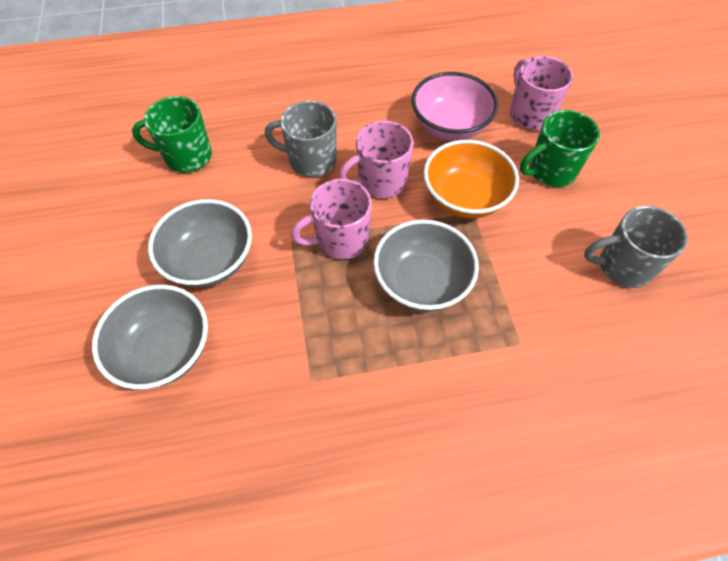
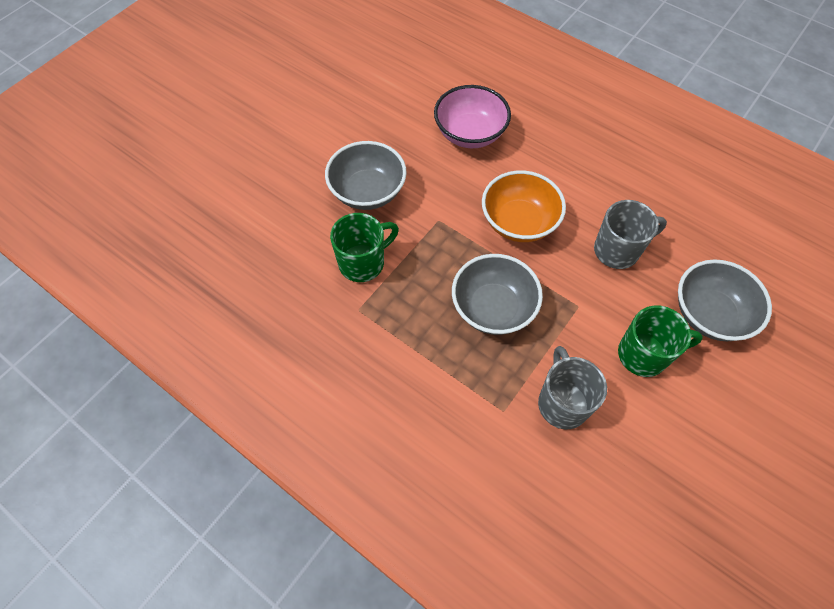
pink mug: [291,179,372,259] [339,121,413,198] [510,56,573,130] = 3 -> none = 0

